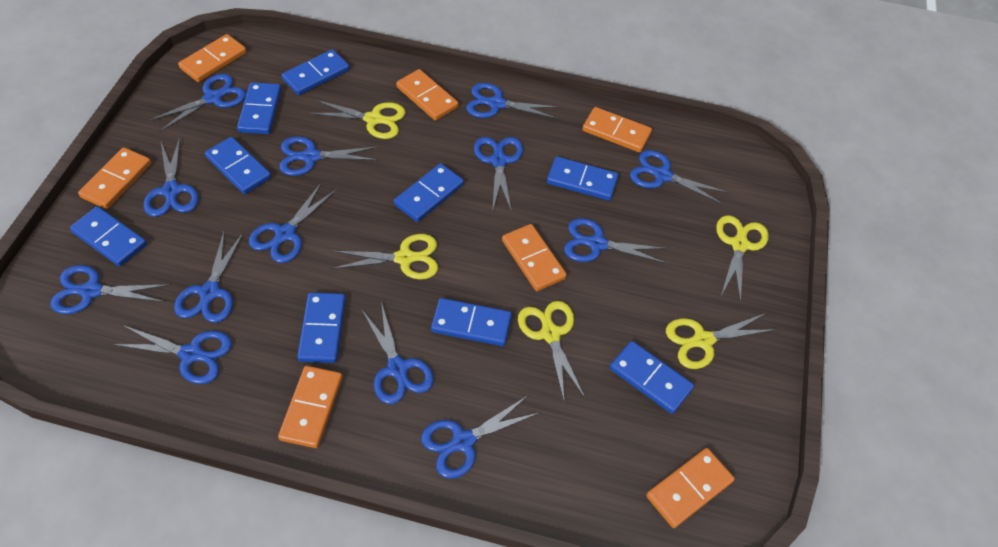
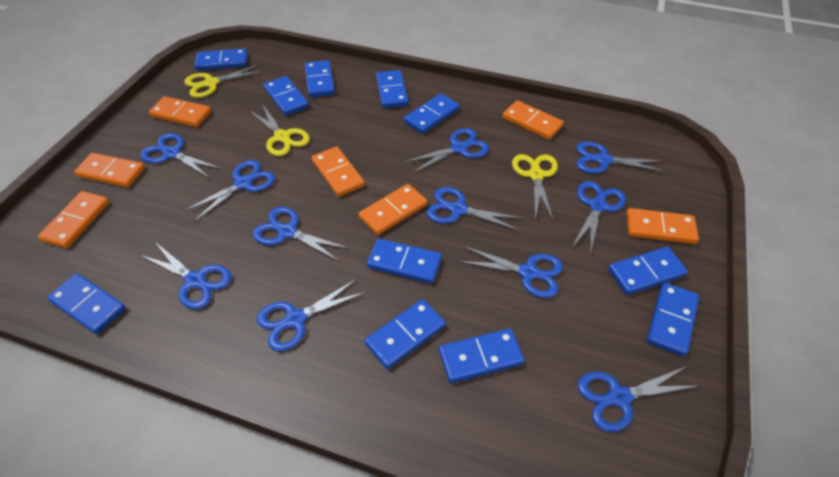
blue domino: [70,206,147,267] [205,137,271,194] [237,82,282,134] [281,49,350,95] [297,292,346,363] [394,163,464,222] [431,298,512,346] [547,156,619,201] [610,341,694,414] = 9 -> [47,273,126,334] [194,48,248,71] [263,76,309,116] [305,60,335,97] [365,299,446,369] [367,239,442,283] [376,70,409,108] [404,94,460,134] [439,329,525,383] [608,247,688,295] [647,282,699,357] = 11
blue scissors: [50,265,170,314] [112,325,232,384] [143,137,199,217] [149,74,246,132] [174,232,243,323] [249,183,337,263] [279,136,379,176] [362,302,434,404] [421,396,539,479] [466,83,560,119] [474,137,523,213] [564,218,669,264] [630,150,729,205] = 13 -> [140,133,222,178] [140,242,232,310] [184,160,275,222] [253,207,350,261] [257,279,367,351] [404,128,489,173] [426,187,524,231] [458,246,563,298] [573,181,626,255] [577,142,667,174] [578,366,699,432] = 11
yellow scissors: [309,99,406,139] [331,234,438,280] [518,301,585,400] [666,313,776,369] [716,215,769,303] = 5 -> [184,64,263,98] [249,104,310,156] [512,154,558,221] = 3

